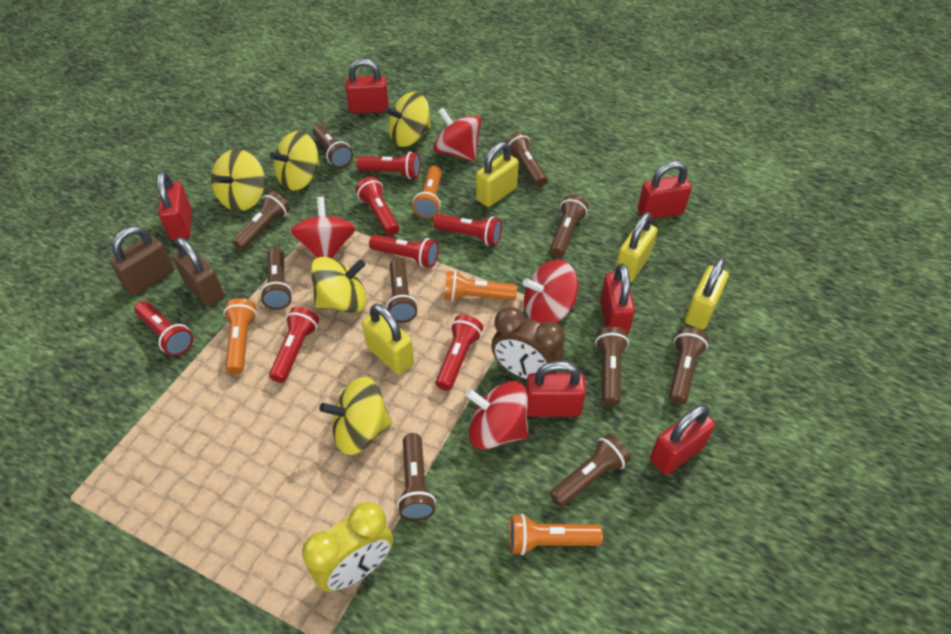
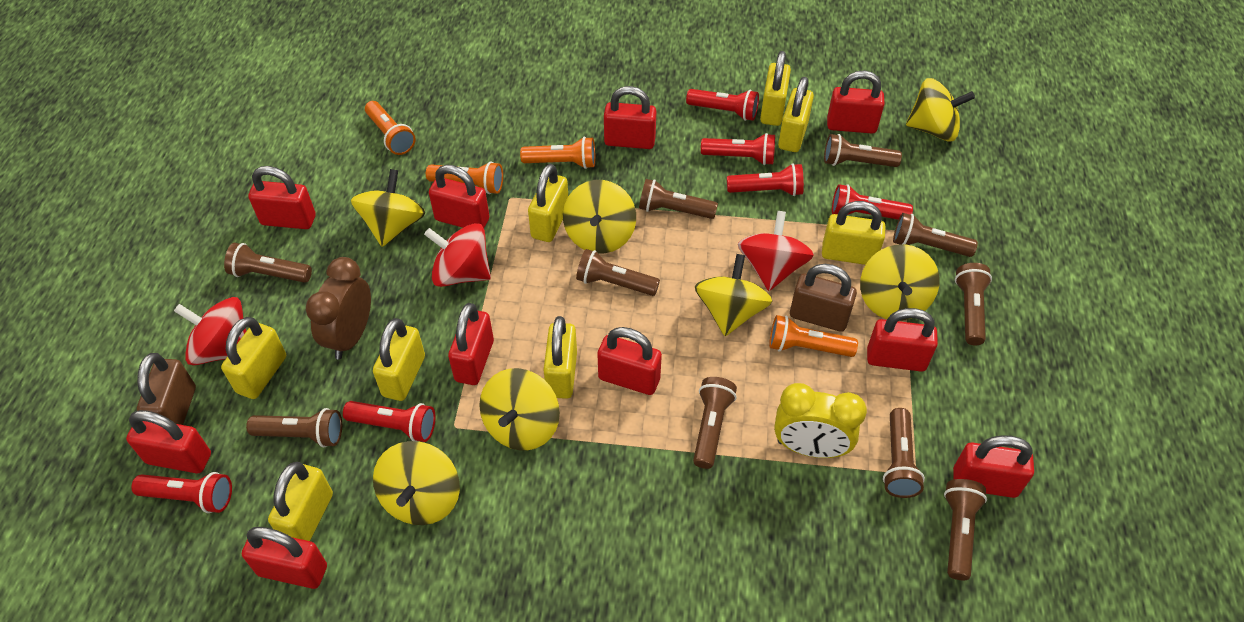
red flashlight: [134,301,193,356] [269,307,319,383] [355,177,399,236] [356,152,420,179] [369,234,439,268] [433,214,502,246] [436,315,483,391] = 7 -> [131,472,232,513] [343,401,435,442] [686,89,759,121] [701,133,775,165] [727,163,804,196] [832,184,913,220] = 6
red padlock: [157,171,192,241] [345,59,389,114] [526,361,586,417] [600,263,635,334] [638,161,692,219] [650,404,715,475] = 6 -> [126,410,211,473] [242,527,327,589] [248,166,316,229] [429,165,489,228] [448,303,494,385] [597,327,662,395] [604,86,656,149] [827,70,885,134] [867,308,938,372] [953,435,1034,498] = 10
red spinning top: [290,197,356,258] [433,108,481,161] [465,381,528,450] [523,260,578,323] = 4 -> [174,297,246,365] [424,223,491,287] [738,211,814,291] = 3
yellow padlock: [362,304,414,375] [476,142,519,207] [614,212,657,282] [685,257,729,330] = 4 -> [221,317,286,399] [268,462,333,541] [373,318,425,401] [528,164,568,242] [544,316,577,399] [760,51,791,126] [778,77,814,152] [822,201,885,265] = 8
yellow spinning top: [211,149,265,211] [270,131,320,191] [311,257,367,313] [319,377,392,455] [385,92,431,147] = 5 -> [351,169,425,247] [373,441,460,525] [479,368,560,450] [563,180,636,253] [695,254,772,336] [860,244,940,321] [906,78,975,141] = 7

